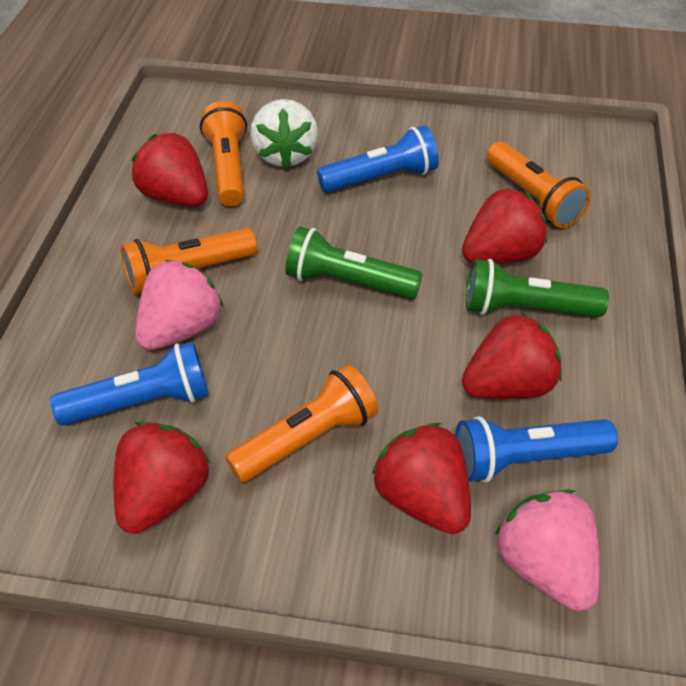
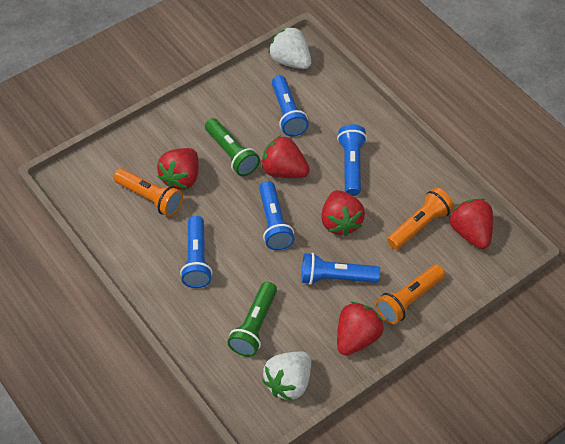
blue flashlight: [50,341,209,425] [317,125,439,192] [455,416,618,483] = 3 -> [180,216,212,288] [259,181,295,250] [272,75,309,137] [301,253,380,285] [337,124,367,196] = 5
orange flashlight: [121,228,257,295] [200,101,247,206] [225,365,378,483] [486,142,591,228] = 4 -> [113,168,183,217] [376,264,445,324] [387,187,454,250] = 3
pink strawberry: [135,260,224,350] [495,490,600,611] = 2 -> none = 0
white strawberry: [250,99,318,169] = 1 -> [262,352,311,401] [269,26,311,69] = 2

